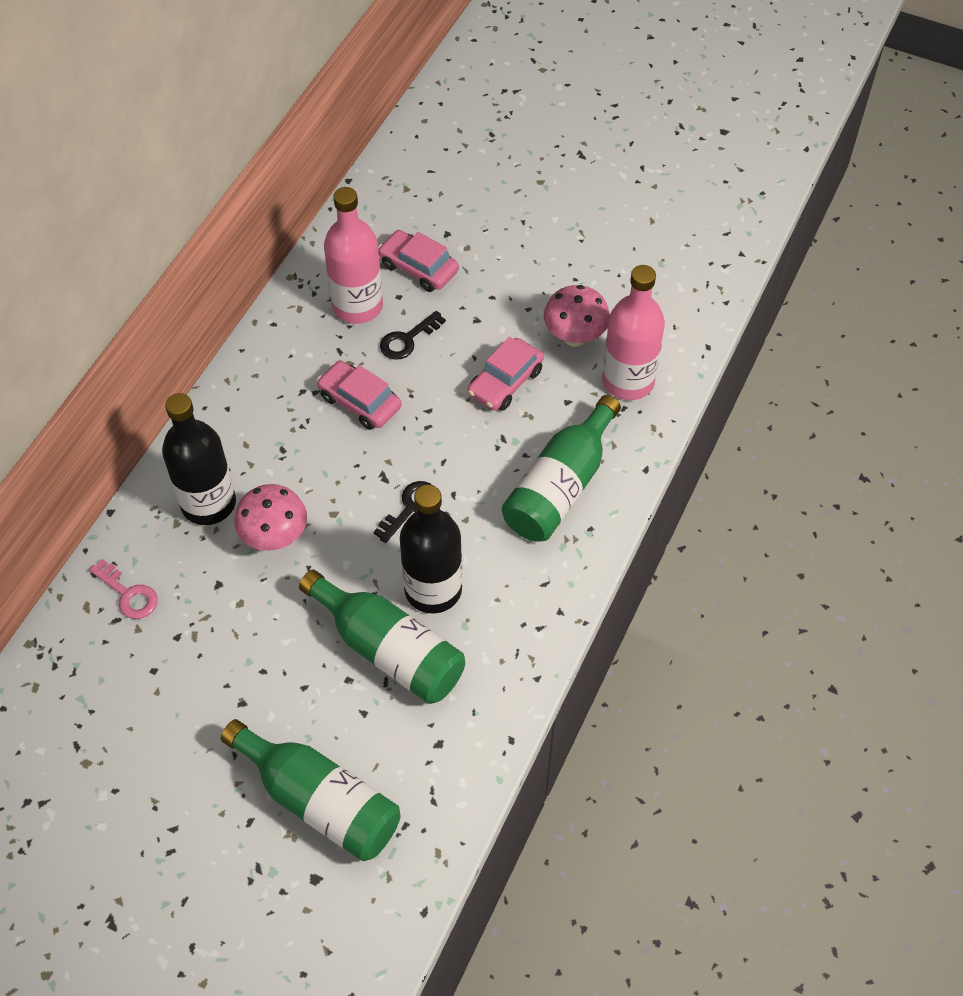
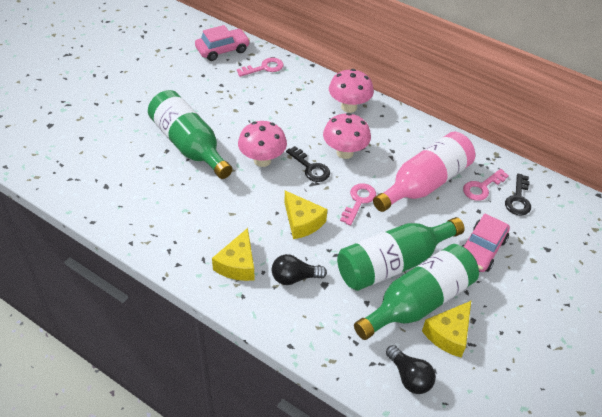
black bottle: [162,393,236,525] [400,485,462,613] = 2 -> none = 0
black light bulb: none = 0 -> [272,254,327,285] [386,345,436,394] = 2
pink bottle: [324,187,383,324] [602,265,665,400] = 2 -> [373,132,475,212] = 1
pink car: [317,360,402,430] [378,230,459,292] [468,337,544,411] = 3 -> [195,25,250,61] [462,214,510,272] = 2
pink key: [89,559,158,619] = 1 -> [237,58,284,77] [340,183,376,226] [463,169,509,201] = 3
pink mushroom: [234,484,307,551] [544,285,610,347] = 2 -> [238,121,287,167] [323,113,371,159] [329,69,374,113] = 3
yellow cheese: none = 0 -> [212,228,254,281] [284,191,328,239] [422,301,471,357] = 3

